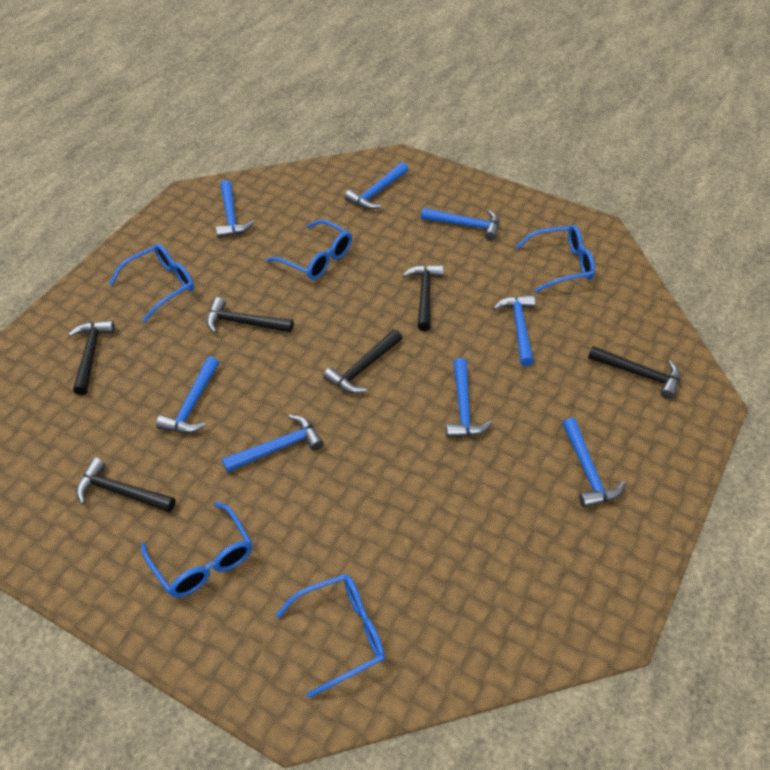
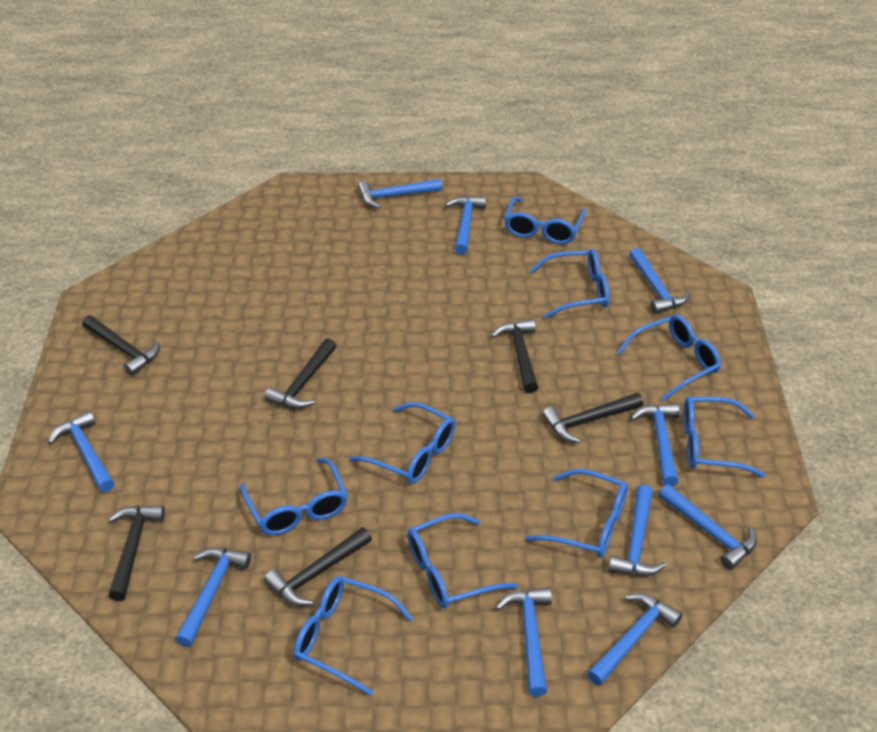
blue glasses: [109,243,194,322] [141,502,252,598] [266,220,352,280] [276,574,385,698] [516,225,595,292] = 5 -> [240,458,348,535] [294,576,413,696] [349,402,455,484] [407,513,518,608] [504,197,586,244] [526,469,628,558] [530,249,609,319] [617,314,721,401] [683,396,765,478] = 9
blue hammer: [156,356,219,433] [216,180,254,238] [222,415,324,473] [344,162,408,209] [421,208,499,241] [446,358,493,438] [493,295,535,366] [562,418,625,508] = 8 -> [48,411,114,492] [175,548,251,647] [358,179,442,209] [445,196,486,255] [496,587,552,696] [587,593,683,686] [608,485,666,576] [629,248,690,314] [630,403,680,486] [659,484,757,570] = 10

